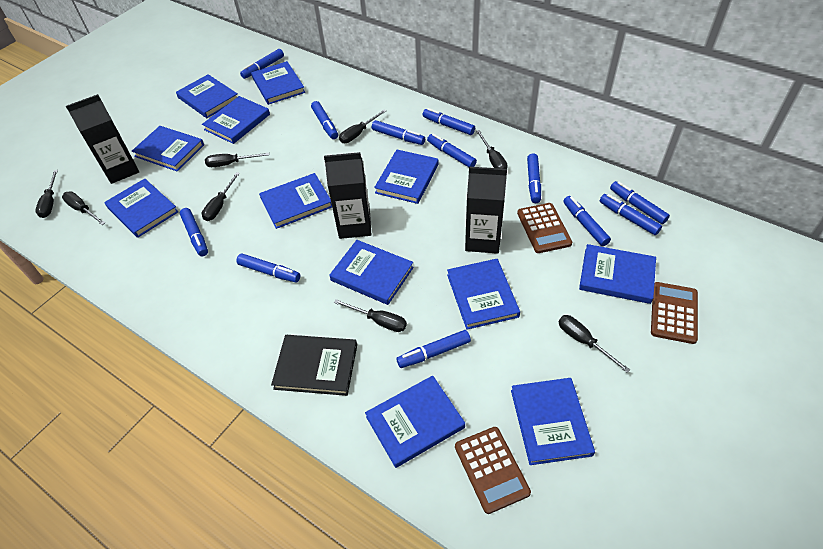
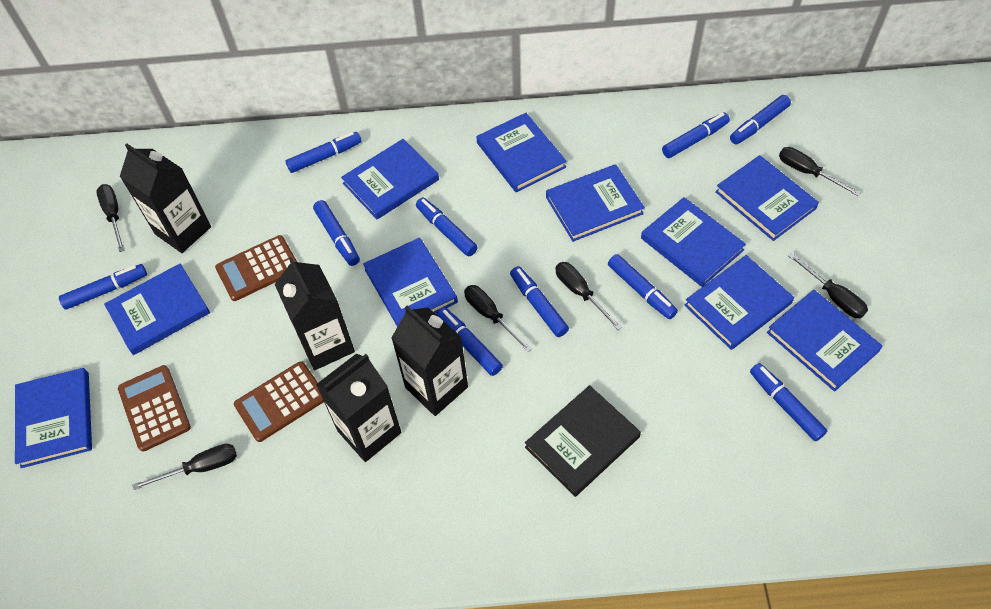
black carton: [66,94,139,184] [324,152,371,239] [465,167,507,254] = 3 -> [120,143,211,253] [275,257,355,370] [316,353,401,462] [391,306,468,416] = 4
black screwdriver: [35,170,58,218] [62,191,105,225] [202,172,240,221] [205,153,269,167] [334,299,407,332] [339,110,386,143] [476,130,508,169] [559,315,630,373] = 8 -> [96,184,125,252] [132,444,237,490] [464,285,532,352] [556,262,622,330] [779,147,860,196] [788,253,868,318] = 6
blue book: [104,178,178,238] [132,126,204,172] [176,74,237,118] [202,96,270,144] [251,61,305,105] [259,173,332,229] [330,240,414,305] [365,375,465,468] [374,150,439,204] [447,259,520,330] [511,378,595,465] [579,244,656,304] = 12 -> [15,368,92,468] [104,264,210,355] [341,139,439,219] [363,238,458,327] [476,113,566,192] [546,164,645,242] [641,197,746,287] [684,255,794,350] [715,155,819,241] [767,290,883,391] = 10
blue marker: [180,208,208,256] [236,253,300,282] [240,49,284,79] [311,101,338,139] [372,120,425,145] [396,330,471,368] [423,108,475,135] [427,134,477,167] [527,153,541,203] [563,196,611,246] [600,194,662,235] [610,181,670,224] = 12 -> [59,264,147,309] [285,132,362,173] [313,200,360,266] [416,198,478,256] [436,307,503,376] [510,266,569,337] [608,254,678,319] [662,113,730,158] [730,95,791,144] [750,363,827,441] = 10

